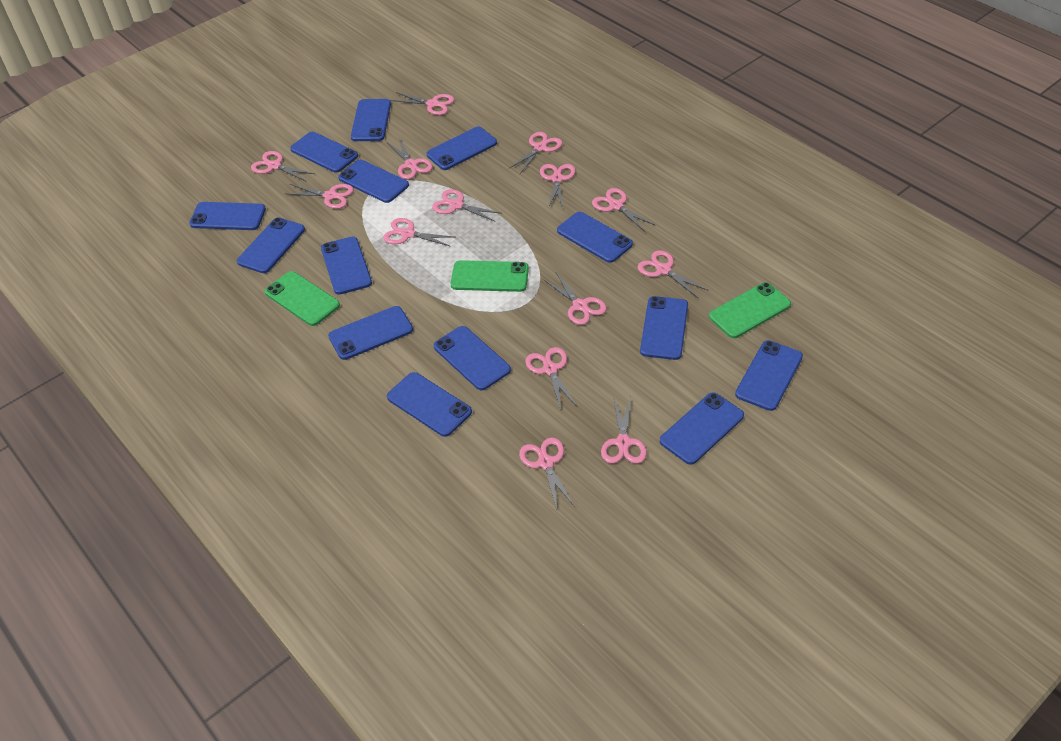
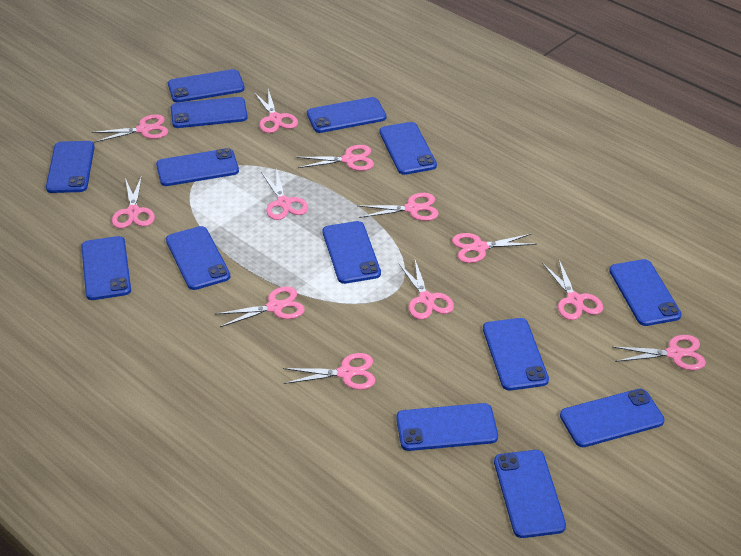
green phone: [265,271,340,326] [451,260,529,292] [709,282,791,338] = 3 -> none = 0
pink scissors: [251,151,314,182] [285,184,354,209] [383,218,454,247] [388,138,433,179] [391,92,454,115] [432,189,501,222] [508,132,563,174] [519,438,575,510] [525,347,577,410] [540,164,576,209] [543,273,607,325] [592,188,656,232] [601,397,647,464] [637,250,707,298] = 14 -> [92,114,168,143] [112,176,155,228] [216,287,305,327] [254,89,298,133] [261,168,308,220] [283,353,375,390] [296,145,374,171] [359,193,439,221] [398,260,454,320] [452,233,537,263] [543,260,603,320] [613,335,706,370] = 12

